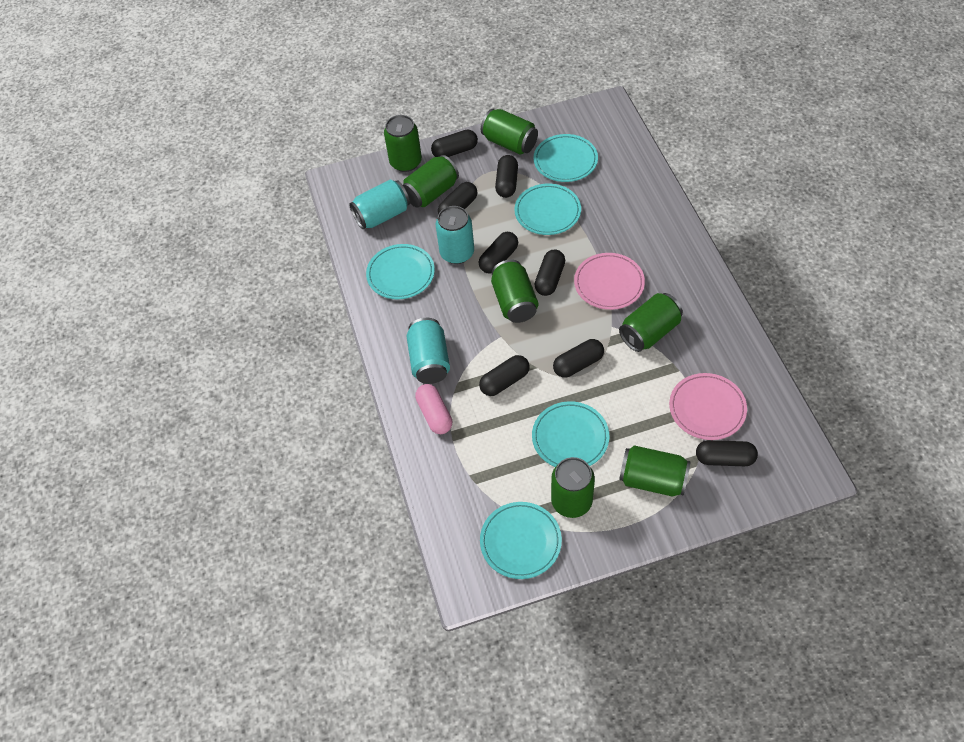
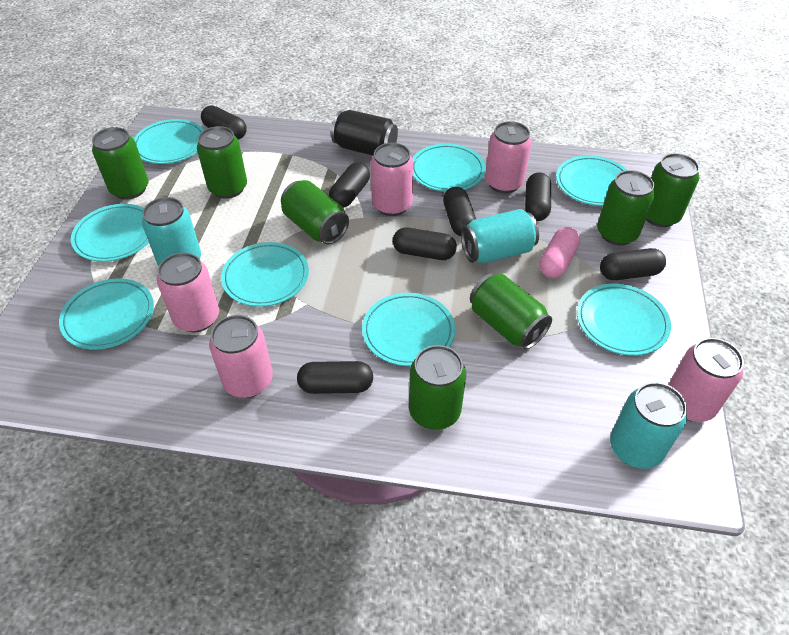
black can: none = 0 -> [331,110,398,156] = 1
black capsule: [431,129,478,157] [438,182,478,214] [479,232,518,274] [479,355,530,396] [495,155,518,198] [534,249,565,296] [553,339,604,378] [696,440,758,466] = 8 -> [201,106,247,140] [297,361,373,394] [329,162,370,208] [393,228,457,260] [443,187,476,236] [525,172,551,221] [600,248,666,280] = 7
pink can: none = 0 -> [157,252,219,332] [209,315,273,398] [371,143,414,216] [485,121,532,193] [668,338,744,422] = 5
pink plate: [574,253,645,310] [669,373,747,440] = 2 -> none = 0
turquoise plate: [366,244,435,299] [480,502,562,579] [514,184,581,235] [532,401,609,467] [533,134,598,182] = 5 -> [59,279,154,350] [71,204,149,262] [134,119,204,164] [221,242,309,307] [362,293,455,366] [413,144,486,192] [556,155,627,206] [577,284,671,356] = 8

